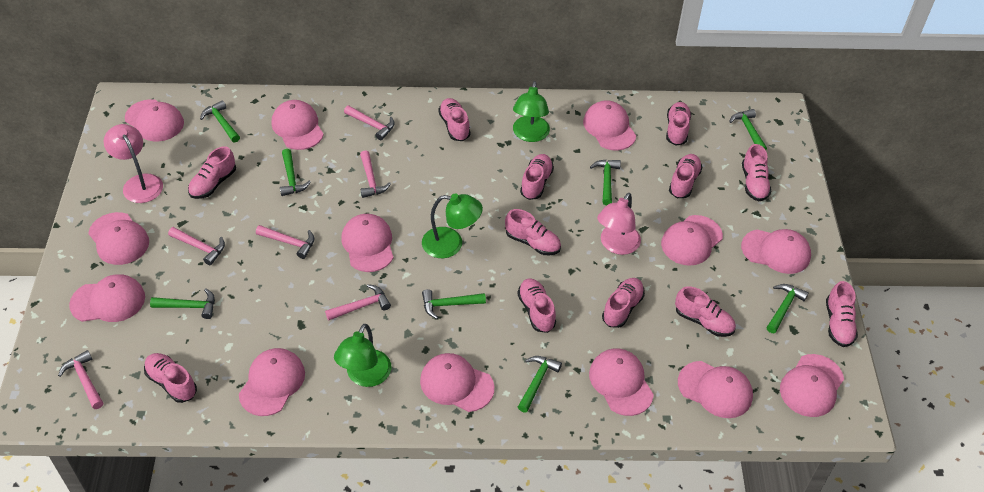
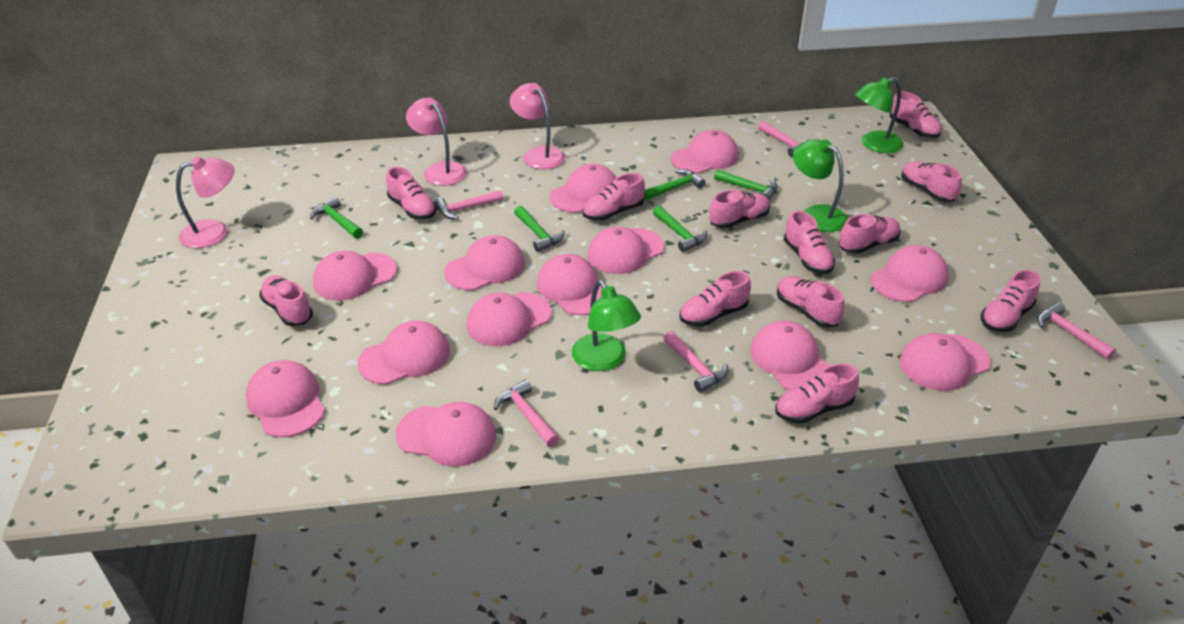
green hammer: [150,288,215,319] [200,100,240,142] [280,149,311,196] [422,289,486,319] [518,356,562,412] [590,160,621,205] [729,109,767,150] [766,284,809,333] = 8 -> [310,196,363,239] [514,206,565,252] [644,169,706,200] [653,206,707,252] [714,169,778,201] = 5
pink hammer: [58,350,103,409] [168,227,225,265] [256,225,314,259] [325,284,391,321] [344,105,395,140] [360,150,391,198] = 6 -> [434,190,503,220] [494,379,559,447] [663,331,728,393] [758,121,810,157] [1037,302,1116,359] = 5
pink lamp: [104,124,163,203] [597,193,641,255] = 2 -> [176,156,235,248] [406,97,467,186] [510,83,565,169] = 3

